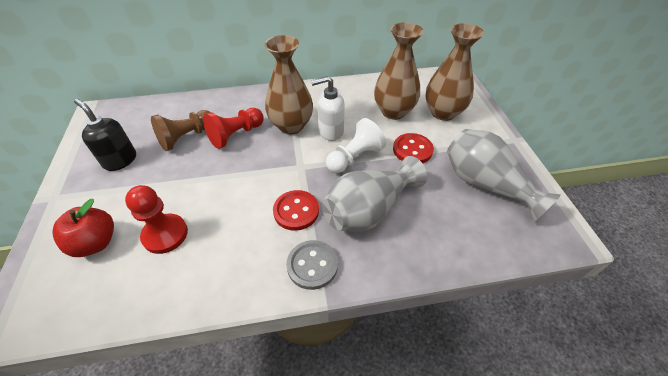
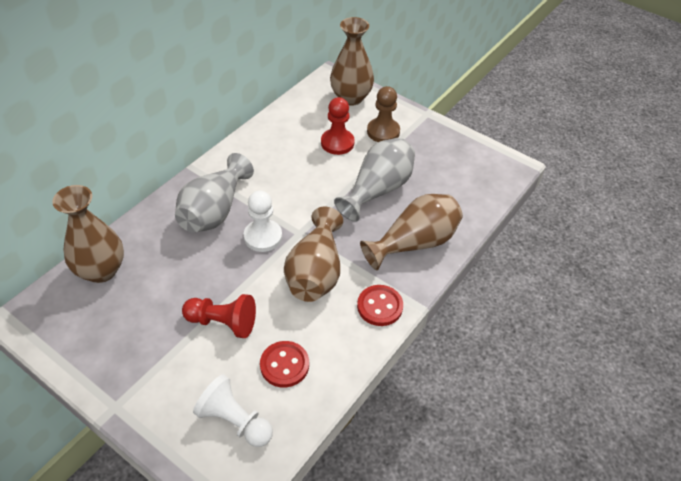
black soap dispenser: [74,99,136,171] = 1 -> none = 0
brown vase: [265,35,313,134] [374,22,424,120] [425,23,484,121] = 3 -> [52,185,124,283] [284,207,343,302] [330,17,374,106] [360,194,463,270] = 4
grey button: [286,240,338,290] = 1 -> none = 0
red apple: [52,199,114,257] = 1 -> none = 0
white pawn: [326,118,386,173] = 1 -> [193,374,273,447] [244,191,282,252] = 2
white soap dispenser: [311,76,345,141] = 1 -> none = 0

